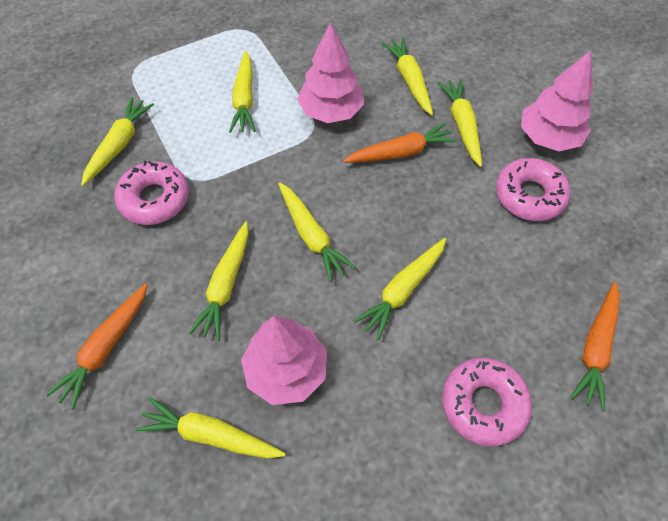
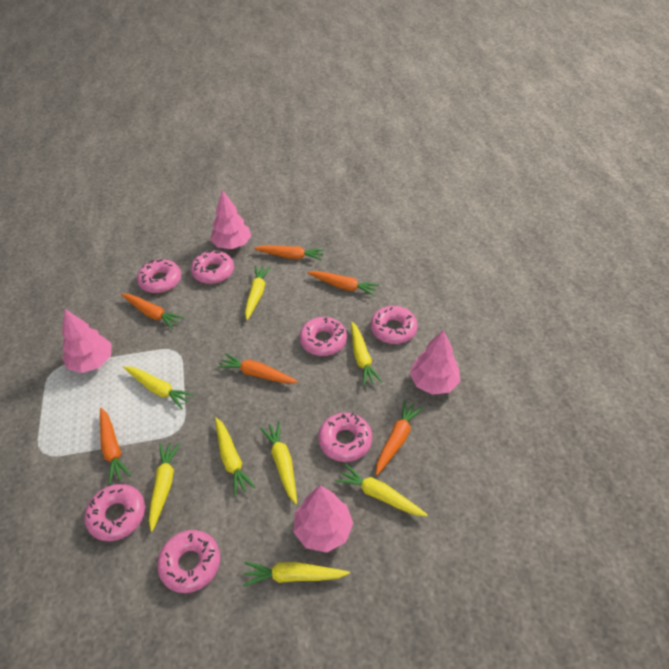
orange carrot: [46,283,148,410] [343,122,457,163] [570,282,620,411] = 3 -> [100,408,131,484] [121,294,184,329] [217,353,298,384] [254,245,324,261] [307,271,379,296] [376,400,423,475] = 6
pink donut: [114,161,189,225] [442,358,532,446] [496,158,570,221] = 3 -> [84,484,145,541] [137,259,181,293] [157,530,220,593] [191,250,234,284] [299,317,347,356] [318,413,372,462] [371,306,418,344] = 7
pink tree: [241,316,327,405] [297,22,364,123] [521,50,593,151] = 3 -> [62,309,112,373] [210,190,252,249] [293,485,353,552] [410,330,460,395] = 4

